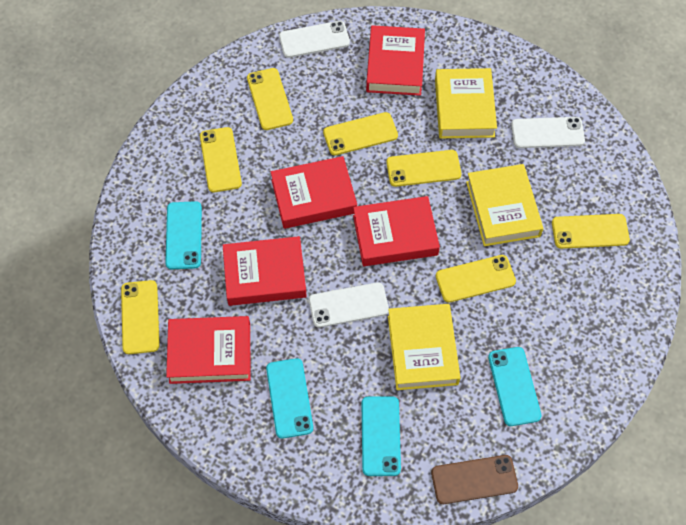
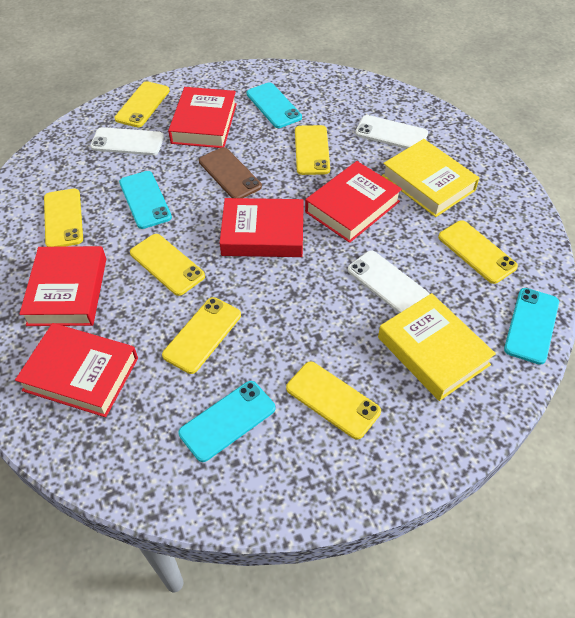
yellow book: [388,304,461,390] [435,68,497,139] [466,164,543,246] = 3 -> [378,293,496,401] [382,139,479,217] = 2

